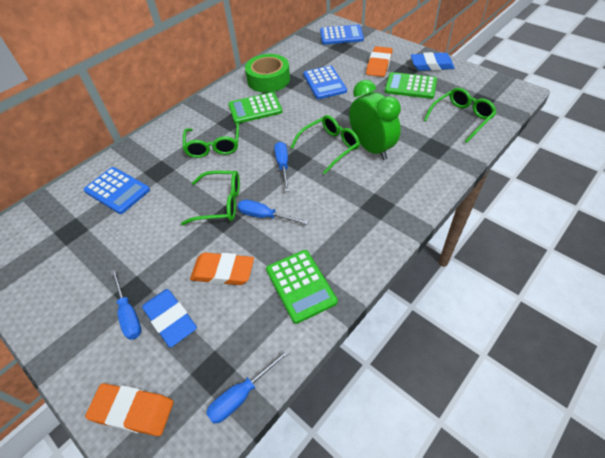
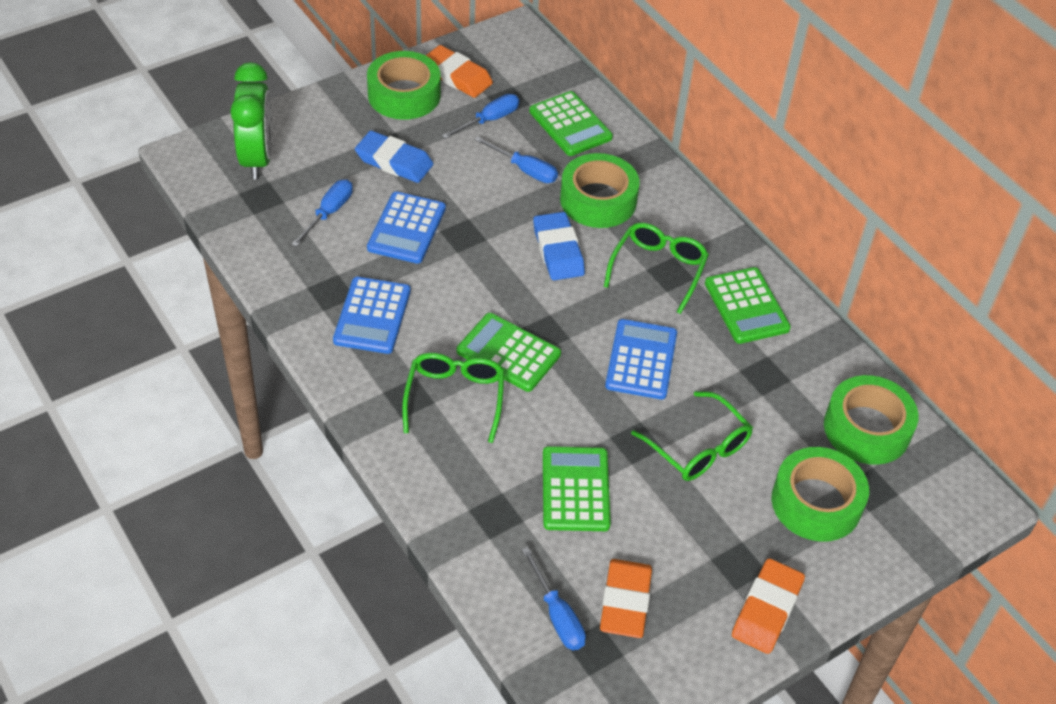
green calculator: [228,92,282,124] [266,250,338,324] [385,72,437,99] = 3 -> [457,313,561,392] [529,91,613,156] [543,446,611,531] [705,267,791,344] = 4
green glasses: [181,171,240,225] [183,123,239,158] [290,115,360,174] [424,88,497,143] = 4 -> [402,353,505,443] [604,223,709,314] [631,391,753,481] = 3
green tape: [245,54,290,93] = 1 -> [367,51,441,120] [560,153,639,228] [771,447,869,542] [824,375,919,465] = 4

